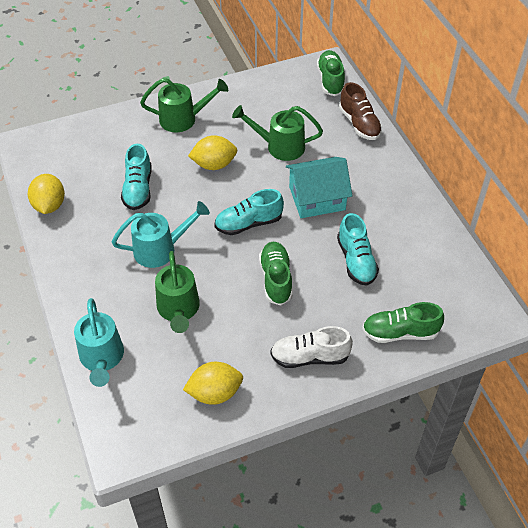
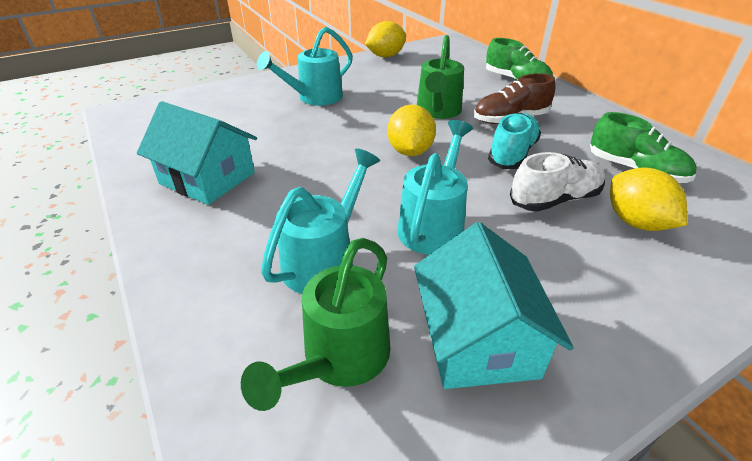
green shoe: [259,242,293,305] [317,50,345,96] [362,302,444,343] = 3 -> [486,38,553,81] [590,112,696,183] = 2
green watering can: [140,78,228,132] [155,251,200,333] [232,105,323,161] = 3 -> [241,238,390,411] [417,35,464,119] = 2
turquoise house: [286,157,352,218] = 1 -> [137,101,257,205] [414,222,574,389] = 2
turquoise shoe: [121,144,152,210] [214,189,284,235] [337,213,379,286] = 3 -> [488,113,541,169] = 1
turquoise watering can: [74,298,124,387] [112,201,210,268] = 2 -> [257,26,353,106] [261,148,380,294] [398,120,473,255] = 3

